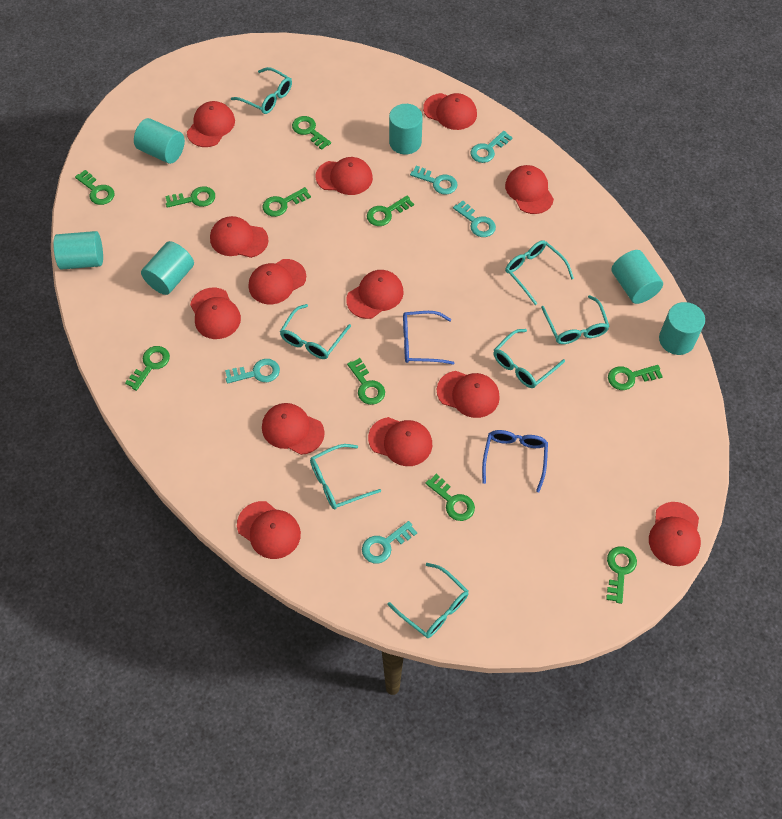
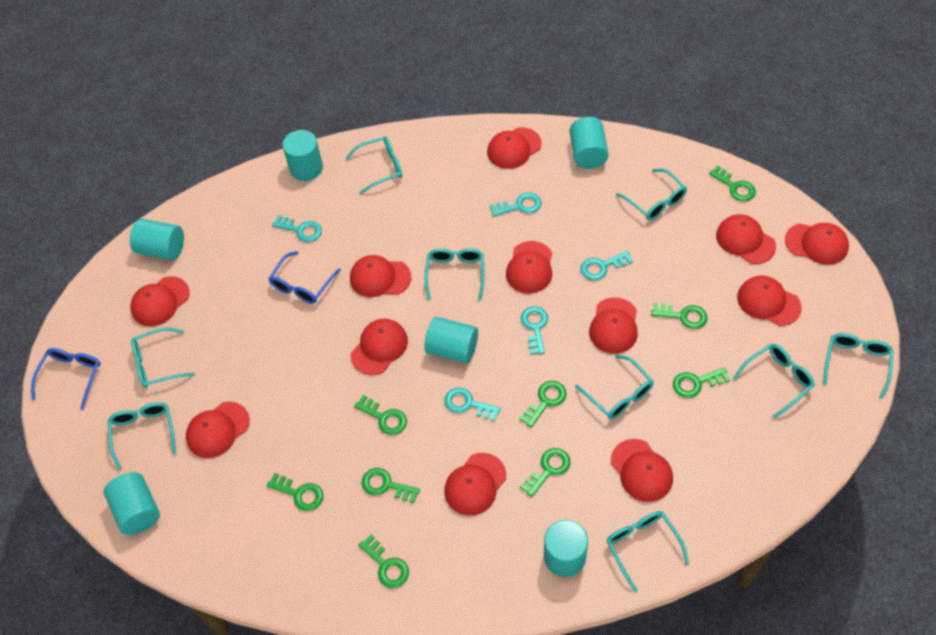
green key: [75,170,114,205] [125,346,170,391] [165,186,215,208] [263,187,311,217] [292,116,331,150] [347,358,385,405] [367,196,414,226] [425,474,475,521] [606,547,637,604] [608,365,663,390] = 10 -> [267,473,324,511] [354,395,407,435] [359,534,409,588] [361,468,420,503] [519,381,567,428] [520,448,571,497] [651,303,708,329] [673,368,730,398] [709,166,756,201] = 9
red cap: [187,101,235,147] [190,288,241,339] [210,216,269,258] [237,501,301,559] [249,259,306,304] [262,403,325,455] [316,157,373,195] [346,270,404,319] [368,417,432,466] [423,93,477,130] [437,371,500,418] [505,165,554,214] [649,502,701,566] = 13 -> [131,276,189,326] [186,402,250,458] [350,255,411,297] [351,319,408,375] [445,453,506,515] [487,127,541,169] [506,241,552,294] [589,297,638,354] [611,439,673,502] [716,214,776,264] [737,276,802,326] [785,223,849,265] = 12
turquoise glasses: [231,67,292,114] [280,304,351,359] [310,444,381,510] [387,563,468,638] [493,329,565,388] [505,240,574,305] [541,295,610,344] = 7 -> [108,402,176,470] [131,328,195,388] [345,136,402,194] [425,248,485,300] [575,355,654,419] [606,511,689,592] [616,168,687,220] [733,344,815,419] [823,333,893,399] = 9

